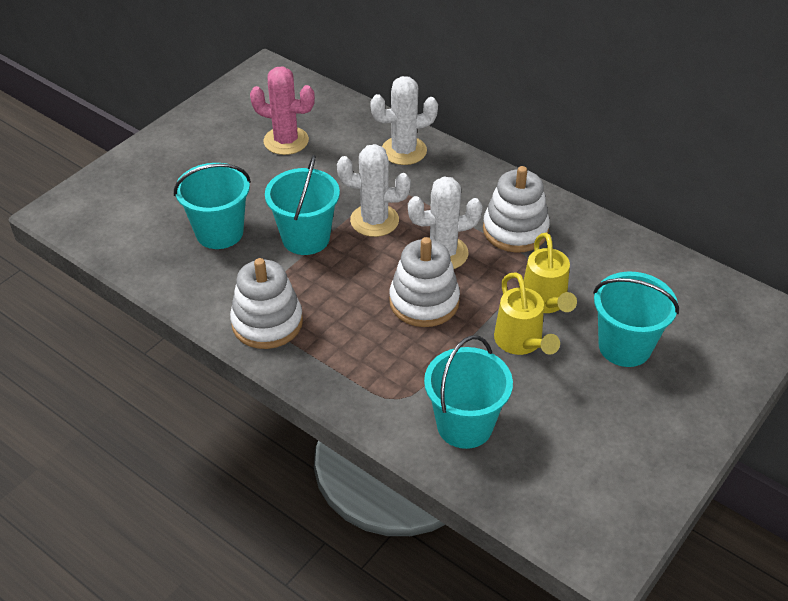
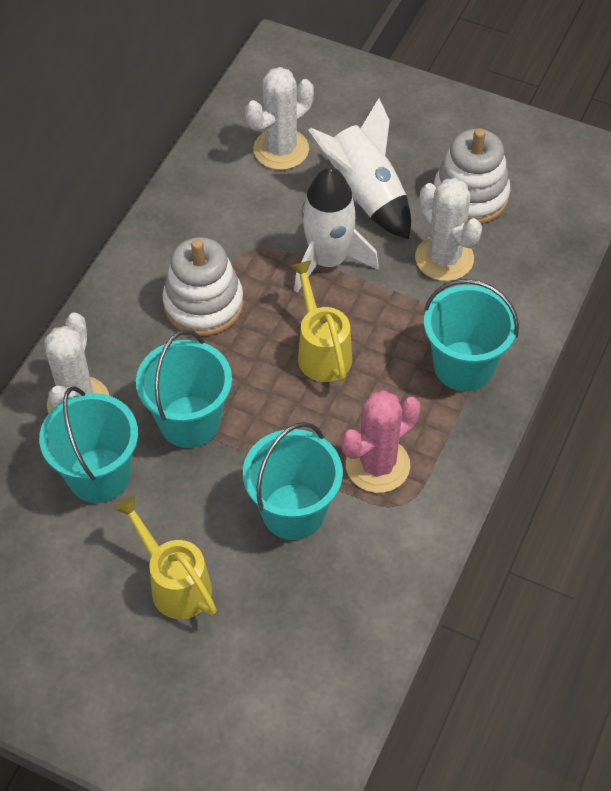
white rocket: none = 0 -> [294,167,379,293] [309,98,411,239] = 2
white stacking toy: [230,258,303,349] [389,237,460,327] [483,166,550,253] = 3 -> [162,237,244,336] [434,128,510,224] = 2

